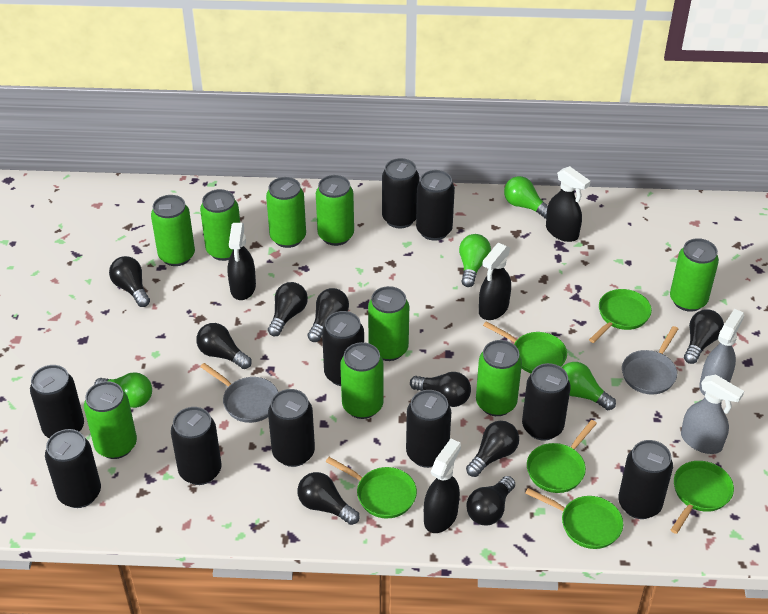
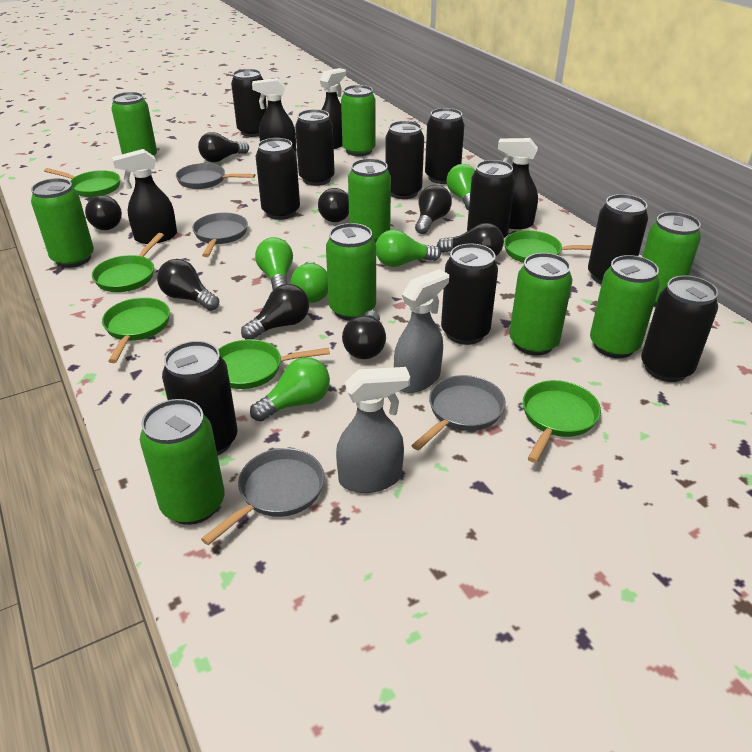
black light bulb: [109,256,150,307] [196,323,252,369] [268,282,308,336] [297,472,360,525] [307,288,349,342] [410,372,471,407] [466,421,519,477] [466,476,515,525] [684,310,724,364] = 9 -> [85,195,122,230] [157,259,219,311] [198,132,249,162] [241,284,309,340] [318,188,349,222] [342,310,386,359] [415,185,452,234] [437,223,504,257] = 8
green light bulb: [94,372,152,408] [459,234,491,287] [504,176,548,219] [562,362,616,410] = 4 -> [250,357,330,422] [255,237,293,290] [291,261,328,303] [376,229,441,267] [447,164,475,211] = 5
grey pan: [200,363,278,423] [622,326,678,395] = 2 -> [176,163,255,189] [192,212,248,257] [201,448,325,545] [411,375,506,450] = 4

